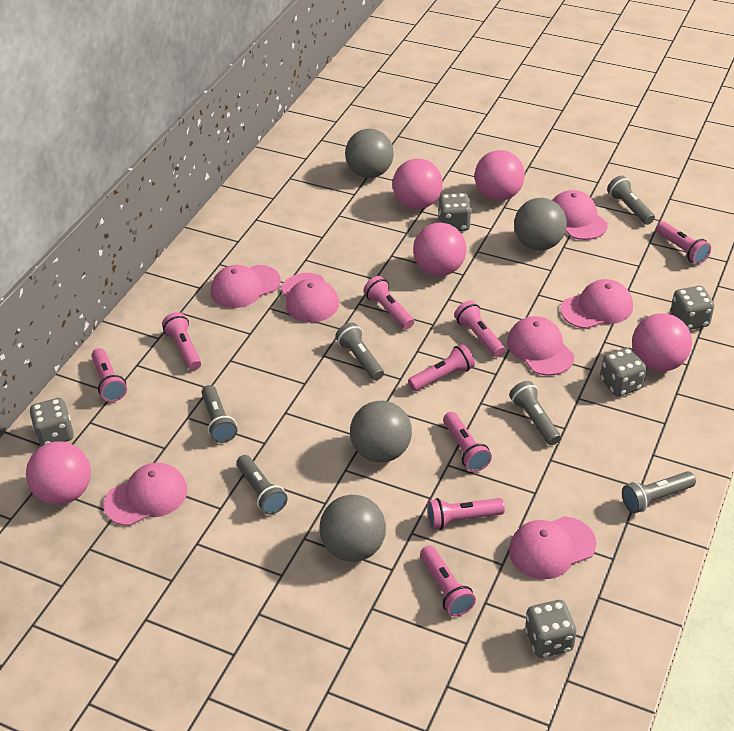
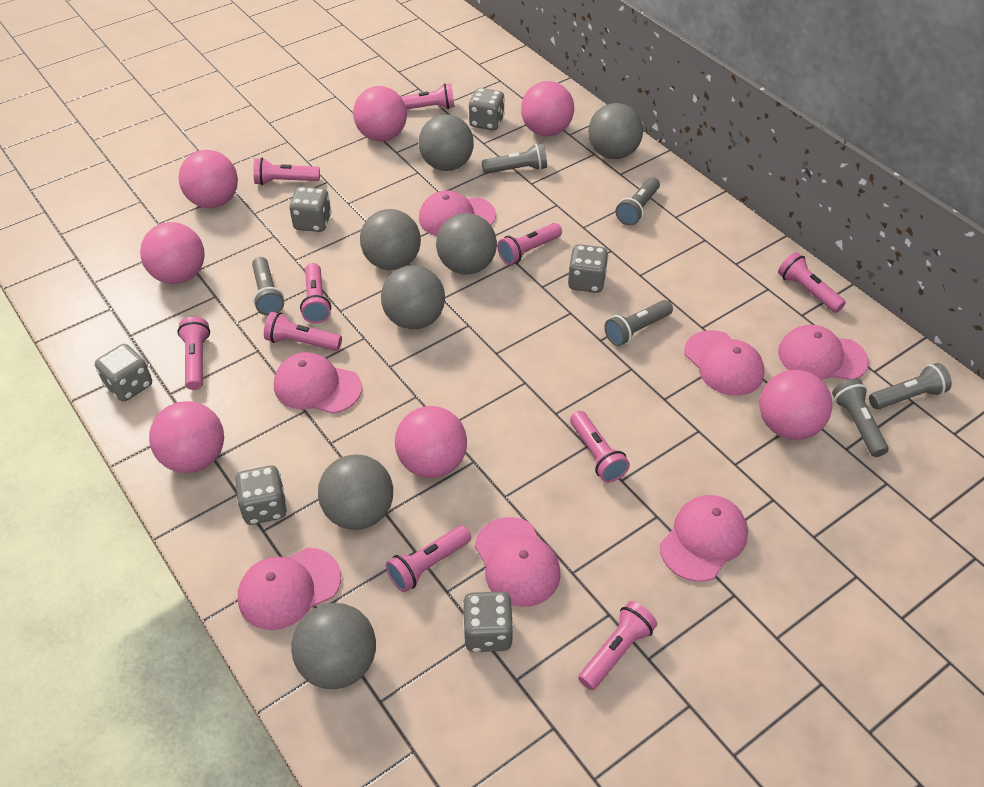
grey ball: [319,495,386,562] [345,129,394,178] [350,401,412,463] [514,198,567,250] = 4 -> [291,603,376,689] [318,455,393,530] [360,209,421,270] [381,265,445,329] [419,114,474,171] [436,213,497,275] [588,103,643,159] = 7
grey dice: [29,398,74,446] [438,193,471,231] [525,600,576,658] [600,348,646,397] [671,286,714,330] = 5 -> [95,344,152,402] [235,465,287,525] [289,187,331,232] [462,591,514,652] [469,88,505,130] [568,244,609,293] = 6
pink ball: [26,441,91,505] [392,159,443,209] [413,223,466,276] [474,150,525,201] [632,313,692,372] = 5 -> [140,222,205,284] [149,401,224,473] [179,150,238,208] [353,86,407,142] [395,406,467,478] [521,81,574,136] [759,370,832,440] = 7
pink flashlight: [91,348,127,402] [162,312,201,370] [363,276,414,329] [408,344,475,391] [420,546,476,617] [427,498,505,530] [443,412,492,472] [454,301,505,357] [656,222,711,264] = 9 -> [177,317,210,390] [253,158,320,185] [264,312,342,351] [300,263,331,324] [386,525,471,592] [401,83,455,109] [497,223,562,265] [570,411,630,482] [578,601,657,690] [778,252,846,313] = 10

